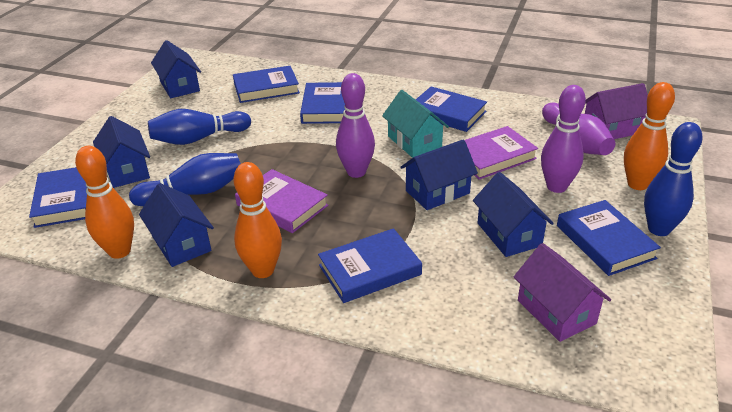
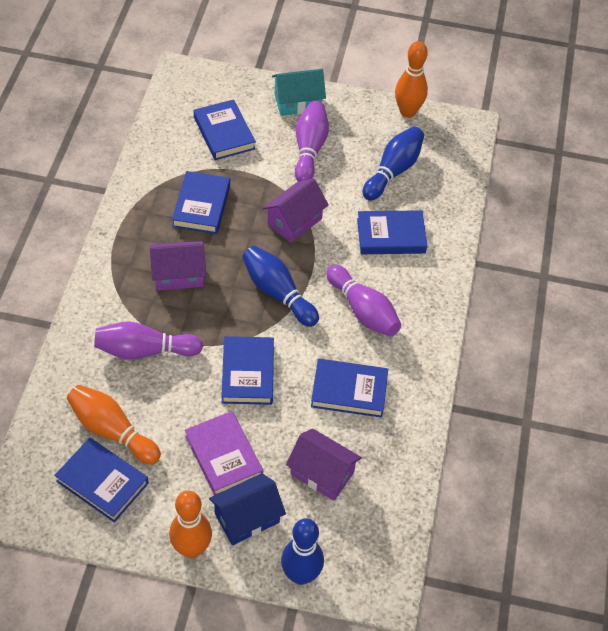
blue house: [93,116,150,188] [139,183,214,267] [151,40,201,98] [400,140,478,210] [473,172,554,257] = 5 -> [209,473,286,545] = 1
purple book: [235,169,328,233] [465,126,538,180] = 2 -> [185,411,263,495] = 1
purple house: [514,243,611,342] [585,83,648,139] = 2 -> [150,241,206,291] [263,178,329,243] [286,429,362,501] = 3

